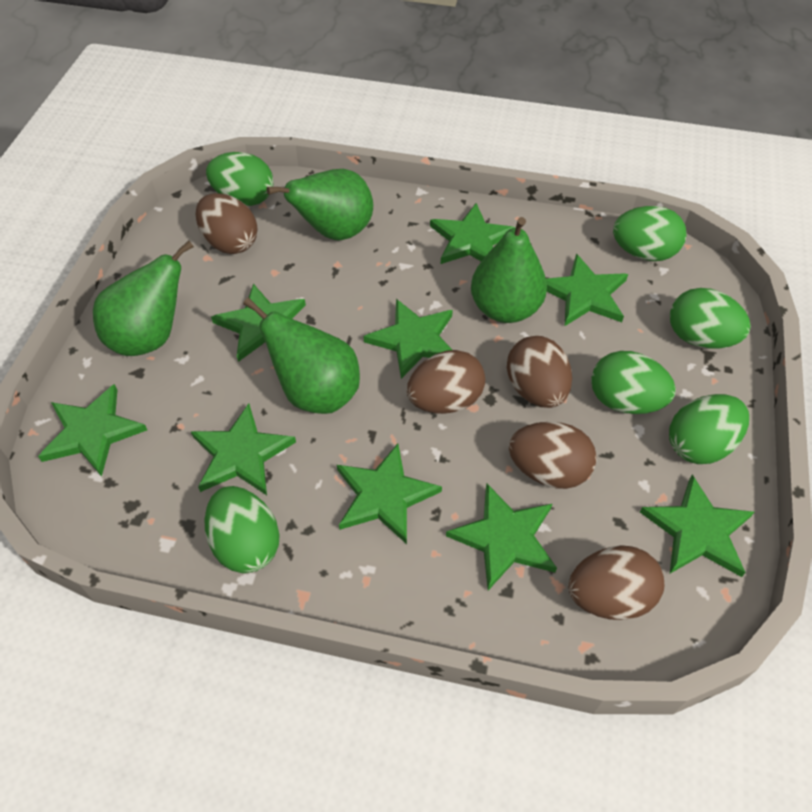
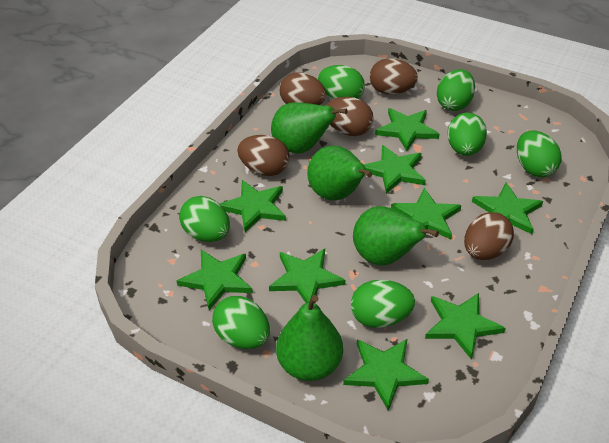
green egg: [205,486,280,573] [206,152,273,206] [591,351,676,414] [613,206,687,261] [669,394,749,464] [670,288,751,349] = 6 -> [179,196,230,242] [212,296,270,349] [318,65,365,99] [351,280,415,328] [437,69,475,111] [447,113,487,156] [517,131,561,177] = 7

